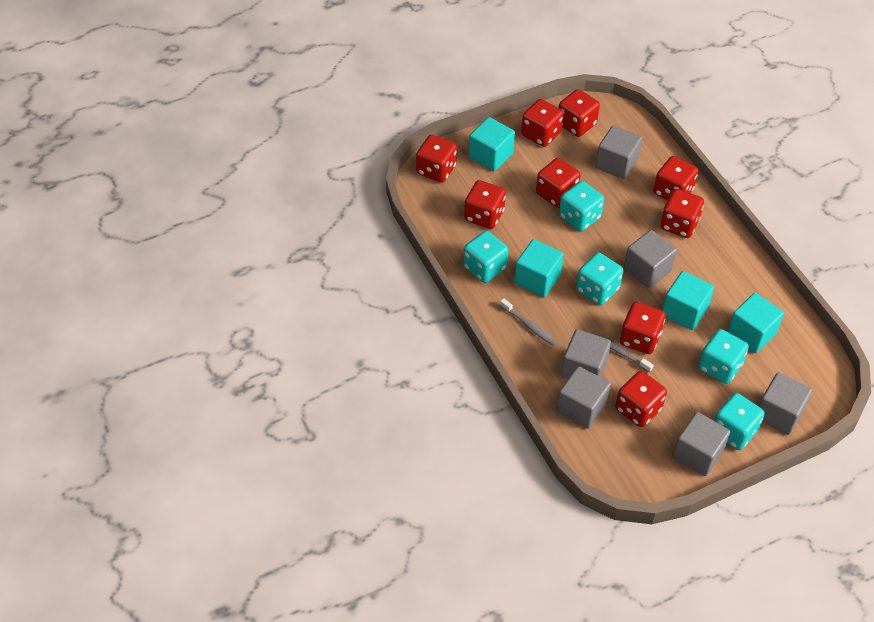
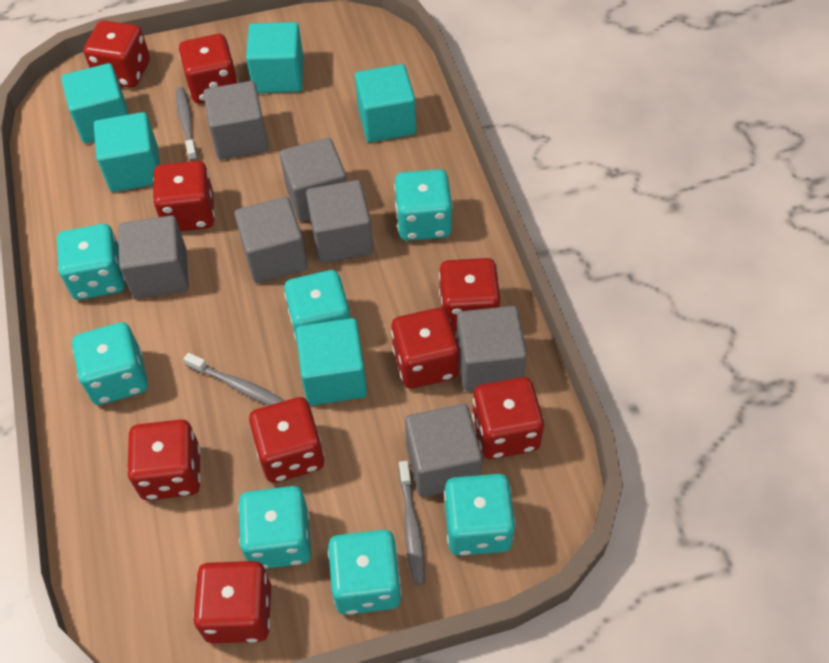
grey cube: [556,366,611,429] [561,329,611,379] [596,125,642,179] [624,230,677,288] [673,412,731,476] [758,372,812,435] = 6 -> [118,216,189,299] [203,81,269,160] [234,197,308,283] [280,138,347,222] [306,180,373,263] [405,404,482,497] [456,306,527,391] = 7
grey toothbrush: [500,298,557,346] [590,330,654,373] = 2 -> [176,87,197,161] [184,353,285,405] [399,461,425,585] = 3
turquoise cube: [469,117,515,171] [514,239,564,297] [662,271,714,330] [727,293,784,353] = 4 -> [61,63,129,143] [94,112,160,192] [246,22,304,93] [296,318,367,405] [355,64,416,142] = 5
turquoise dice: [463,231,509,283] [559,181,604,232] [576,252,623,305] [698,329,749,384] [714,393,765,450] = 5 -> [57,224,125,300] [72,322,148,405] [238,486,311,569] [284,270,350,341] [328,530,402,615] [394,169,453,241] [444,474,515,556] = 7

